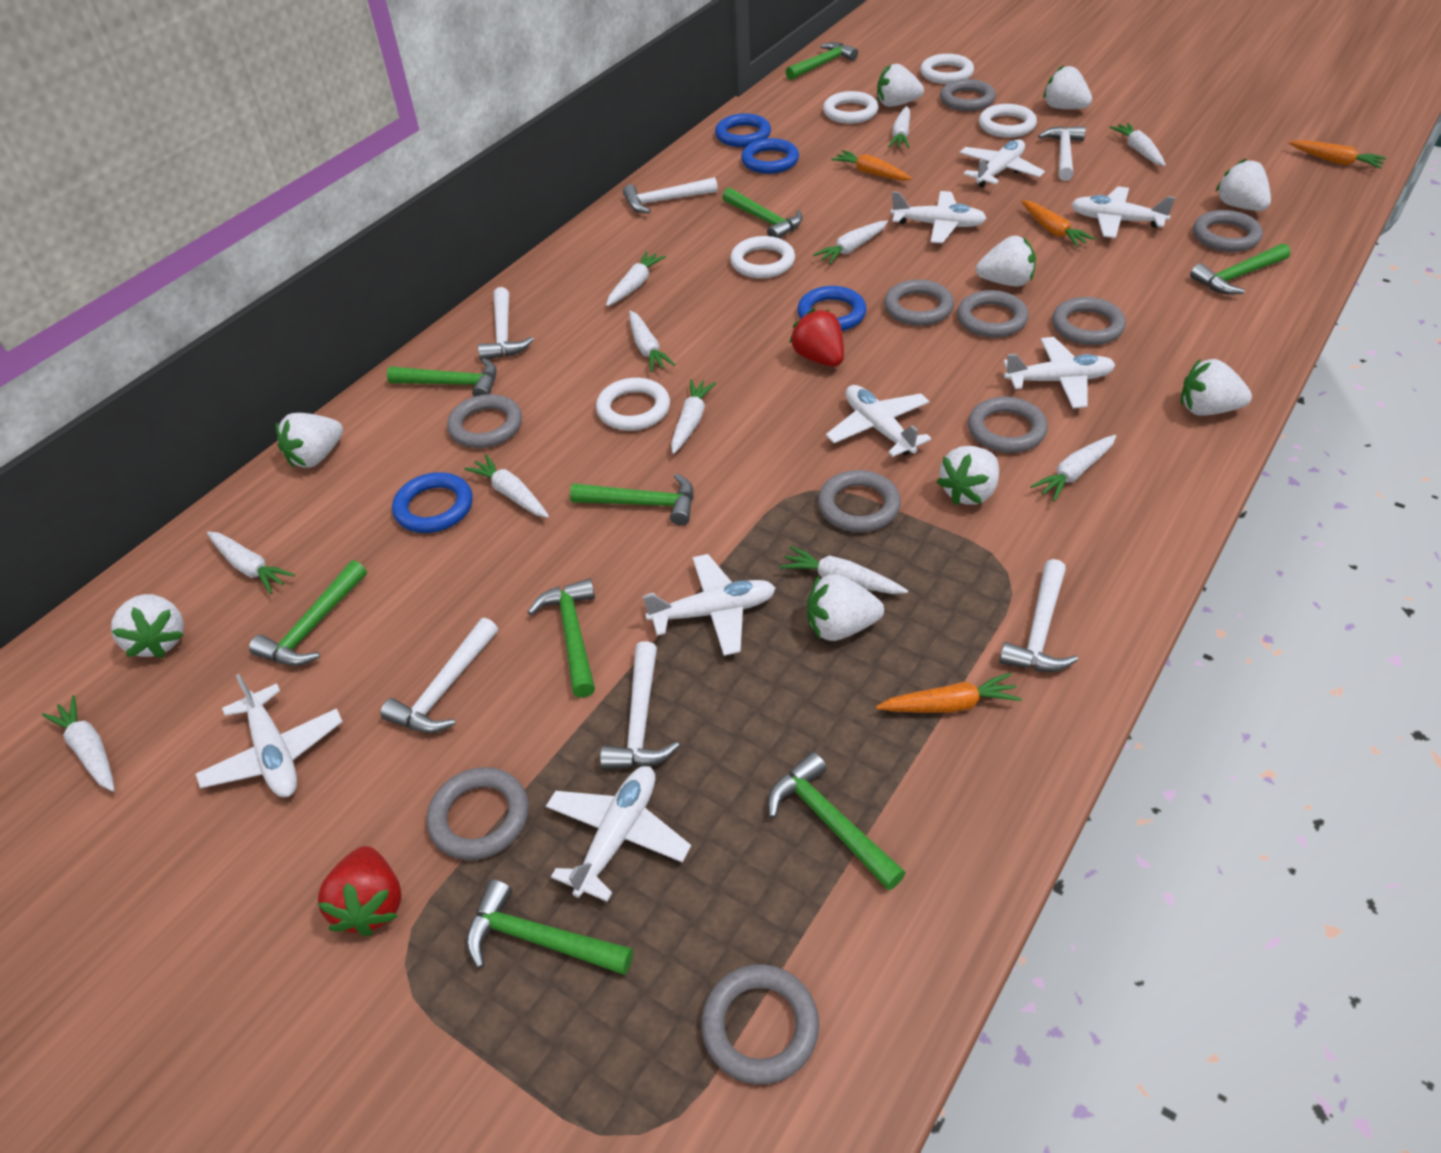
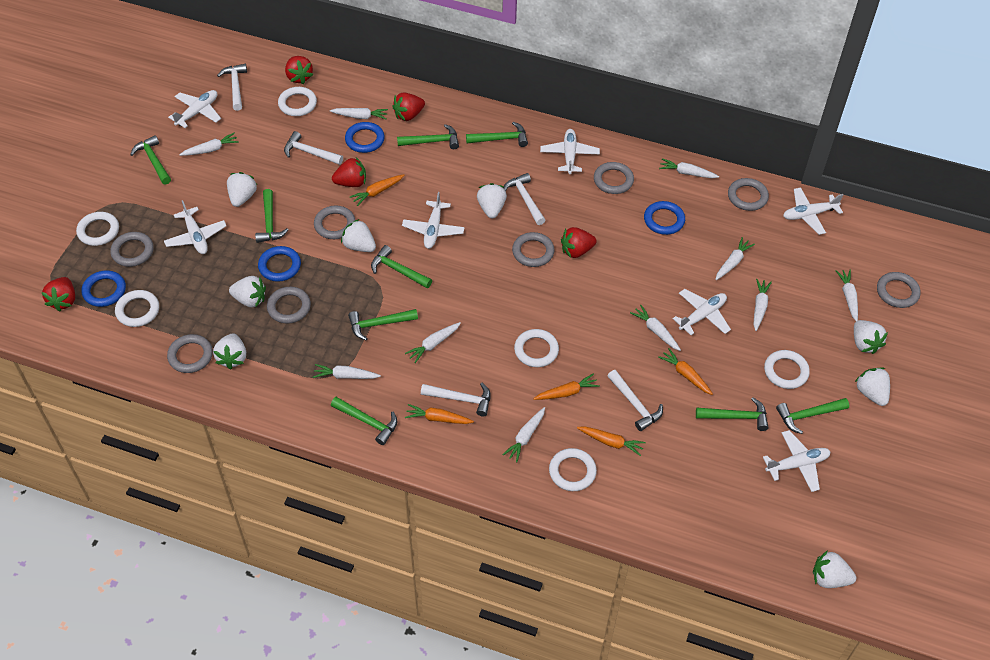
grey ring: [427,767,529,860] [447,394,522,448] [701,964,819,1085] [818,470,901,532] [884,279,954,326] [940,79,996,111] [957,290,1029,338] [968,397,1048,453] [1052,297,1126,345] [1193,210,1263,252] = 10 -> [110,232,154,267] [167,334,213,373] [267,287,311,324] [314,206,355,239] [512,232,555,267] [594,162,634,194] [728,178,769,211] [877,272,921,308] = 8
orange carrot: [831,150,912,181] [876,673,1022,713] [1021,200,1095,247] [1289,140,1387,169] = 4 -> [350,174,404,206] [405,404,474,424] [533,374,600,400] [577,426,645,456] [658,348,713,395] = 5
red strawberry: [317,846,401,936] [789,309,844,367] = 2 -> [41,277,75,311] [285,56,313,84] [332,157,366,187] [392,92,425,121] [561,227,596,258] = 5
white carrot: [42,695,115,791] [207,532,295,594] [464,454,549,518] [606,251,666,306] [629,311,675,372] [671,379,716,454] [780,546,908,594] [813,221,888,264] [888,106,910,148] [1030,435,1116,501] [1110,123,1166,166] = 11 -> [179,133,239,156] [313,364,381,379] [330,108,388,119] [405,322,461,363] [502,407,545,462] [630,305,681,351] [659,158,719,178] [715,237,755,280] [753,279,772,331] [836,270,858,321] = 10
white hammer: [381,618,498,733] [478,287,534,361] [600,641,679,770] [623,177,718,213] [999,559,1078,672] [1038,126,1086,181] = 6 -> [217,64,247,111] [284,131,343,165] [421,383,491,417] [503,173,545,225] [608,370,663,431] = 5
white plane: [196,674,343,797] [546,766,691,902] [643,554,776,656] [826,385,932,457] [891,191,987,243] [959,139,1045,187] [1003,337,1115,408] [1071,186,1176,238] = 8 -> [164,200,227,254] [168,90,221,128] [402,192,465,249] [540,129,600,174] [673,289,731,335] [763,430,831,492] [783,187,843,235] = 7
white ring: [596,378,670,431] [730,236,795,278] [823,91,878,124] [920,54,974,84] [979,104,1037,138] = 5 -> [76,212,119,246] [115,290,159,327] [278,87,317,116] [514,329,559,367] [549,448,597,491] [764,350,810,389] = 6
white strawberry: [111,594,184,658] [276,413,343,467] [807,574,884,641] [877,64,924,107] [937,446,999,505] [976,236,1036,286] [1043,65,1092,109] [1180,358,1252,416] [1215,158,1271,211] = 9 -> [213,333,246,369] [227,172,257,207] [229,276,266,307] [341,219,376,252] [477,183,507,218] [813,550,856,588] [854,320,888,354] [855,367,890,406] = 8

